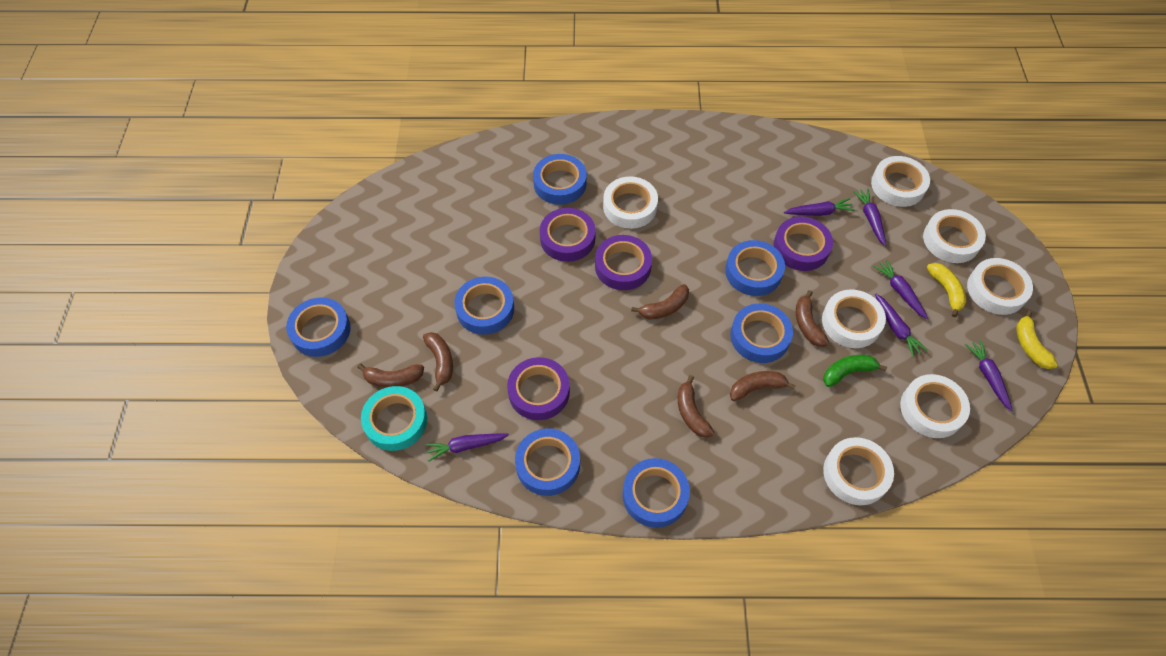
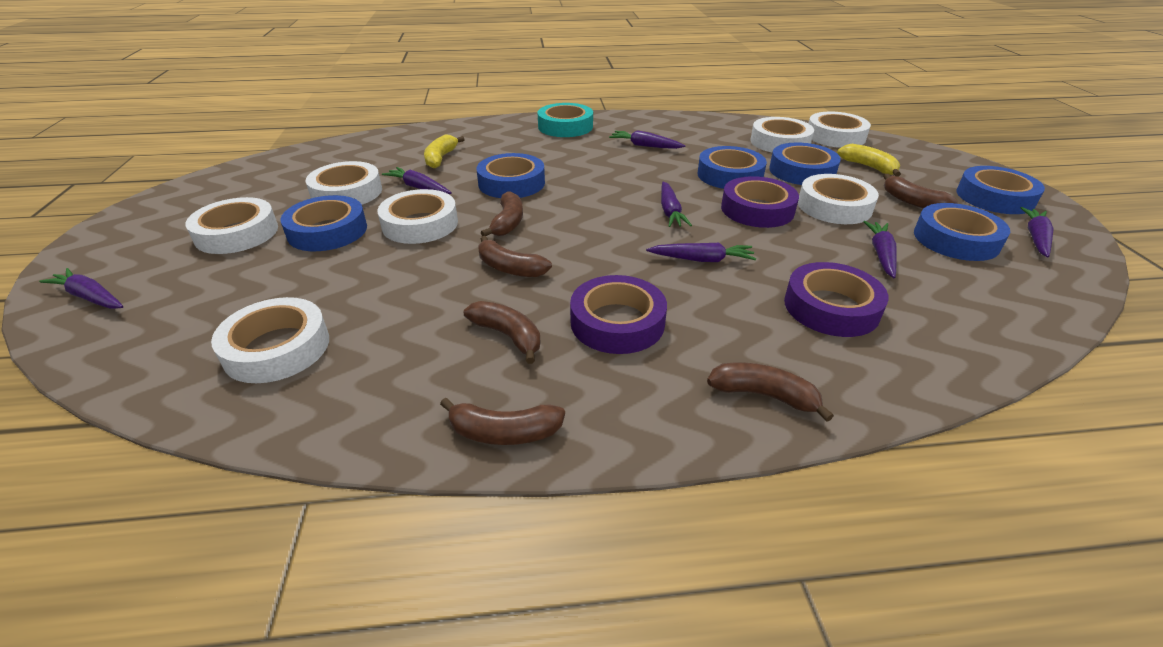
blue tape: [286,297,351,357] [454,277,514,335] [515,428,580,496] [533,154,587,205] [622,458,690,528] [725,240,785,296] [730,303,793,363] = 7 -> [280,195,367,251] [476,153,545,198] [697,146,767,189] [769,143,841,185] [914,203,1010,261] [956,166,1045,214] = 6
green banana: [823,355,887,387] = 1 -> none = 0
purple carrot: [425,433,509,462] [784,198,855,216] [853,188,886,246] [873,259,928,319] [875,294,928,357] [965,340,1013,411] = 6 -> [39,268,123,309] [382,167,452,194] [609,130,685,149] [646,243,756,262] [661,181,692,227] [864,221,896,278] [1021,207,1054,257] = 7
purple tape: [507,357,570,420] [540,208,596,262] [595,235,652,290] [773,217,833,271] = 4 -> [570,275,667,354] [721,176,799,228] [784,262,889,337] = 3

